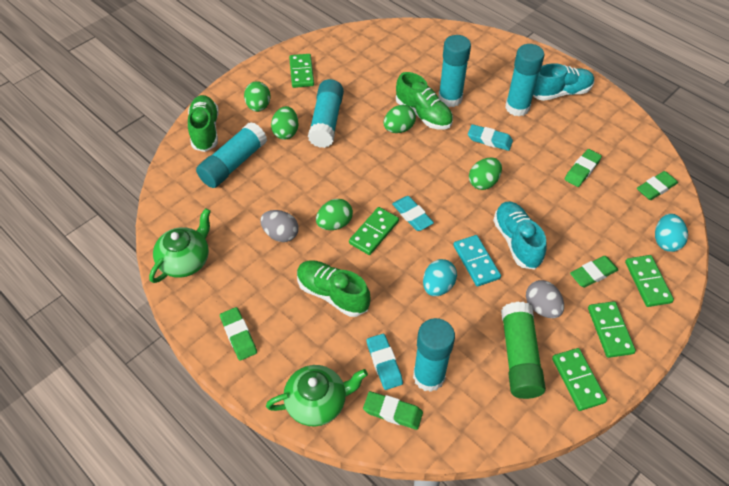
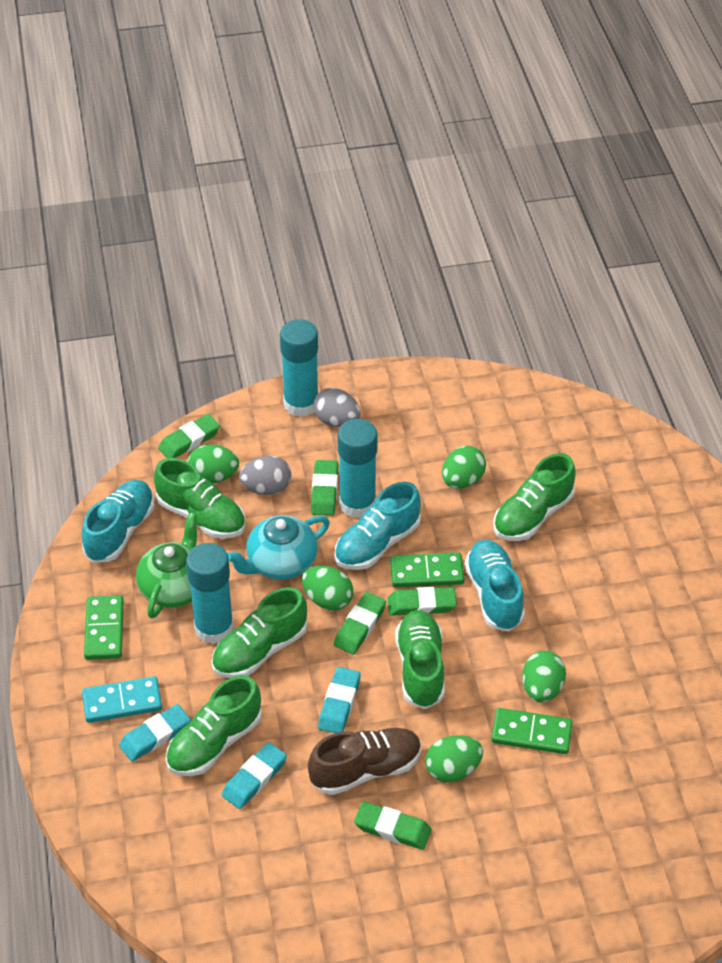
brown shoe: none = 0 -> [308,728,421,795] = 1
green domino: [289,54,314,88] [349,207,399,255] [552,348,607,411] [588,301,636,358] [625,255,674,307] = 5 -> [84,595,124,660] [390,552,465,587] [491,708,573,754] = 3
green glue stick: [501,301,546,399] = 1 -> none = 0
green shoe: [188,95,219,152] [297,260,371,317] [396,72,453,130] = 3 -> [154,458,245,539] [166,675,262,776] [211,587,307,678] [395,610,445,709] [493,453,576,541] = 5
green teapot: [149,208,211,283] [266,365,368,427] = 2 -> [136,513,197,619] = 1
turquoise egg: [423,259,457,296] [655,214,688,252] = 2 -> none = 0
turquoise glue stick: [196,122,267,188] [308,79,344,148] [413,318,455,392] [438,35,471,107] [505,44,544,116] = 5 -> [186,543,234,644] [280,319,318,417] [338,419,378,518] = 3
turquoise shoe: [493,202,547,269] [533,63,594,101] = 2 -> [82,480,155,563] [335,482,421,570] [465,540,525,631] = 3
turquoise teapot: none = 0 -> [227,516,330,580] = 1

